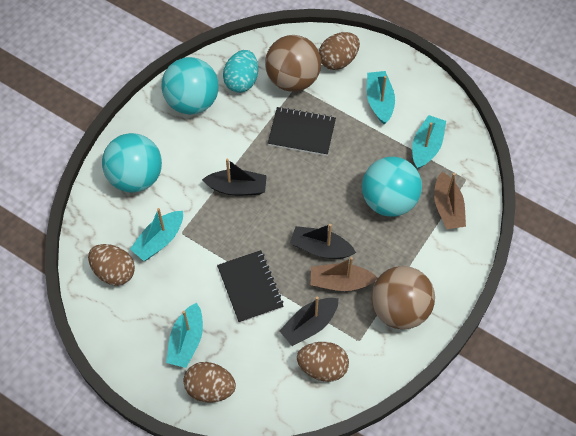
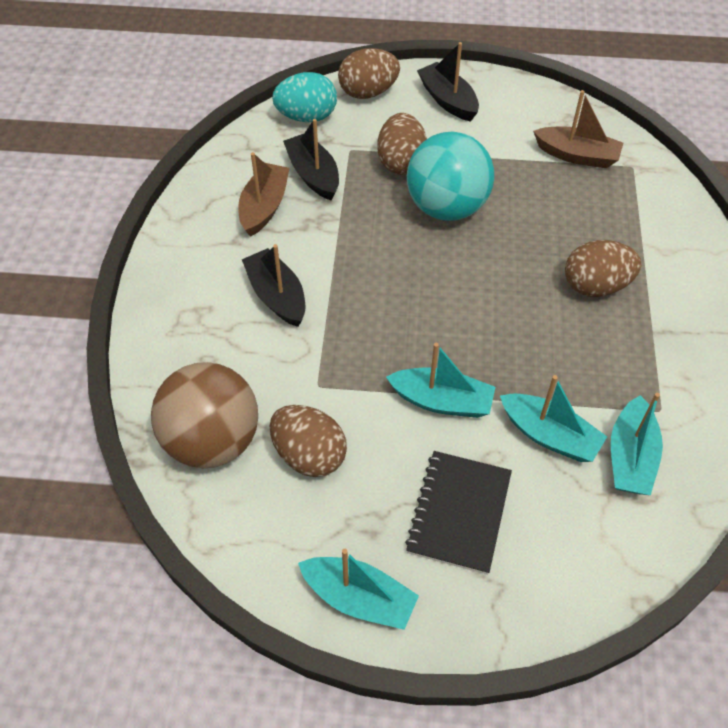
black notebook: [217,250,284,323] [268,107,336,156] = 2 -> [405,451,512,575] = 1
brown ball: [265,35,321,92] [371,266,435,330] = 2 -> [151,362,258,468] = 1
turquoise ball: [102,133,162,193] [162,57,219,115] [362,157,422,217] = 3 -> [407,131,494,221] = 1

